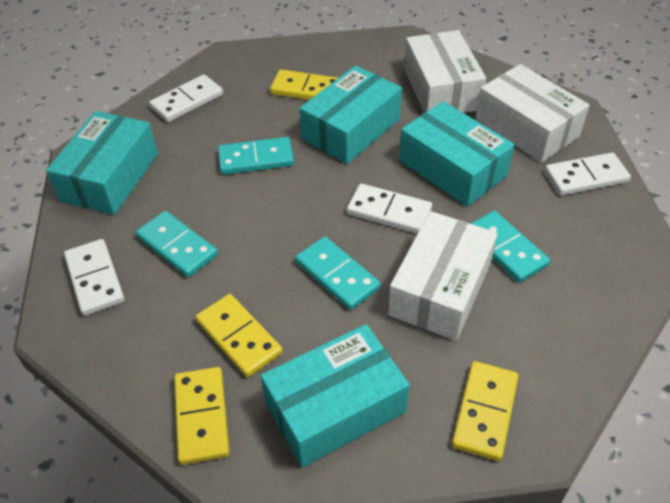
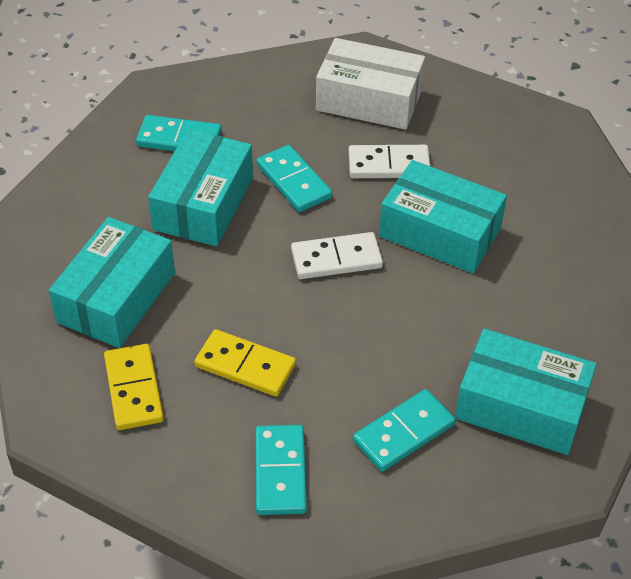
white box: [388,211,498,341] [404,30,486,113] [475,64,590,163] = 3 -> [316,38,425,130] = 1
white domino: [64,239,125,316] [149,74,223,122] [347,184,432,234] [545,153,631,195] = 4 -> [291,232,383,279] [348,145,430,178] = 2
yellow domino: [174,367,230,465] [196,294,283,377] [270,69,338,100] [452,361,519,461] = 4 -> [104,344,164,430] [194,329,296,396] = 2

